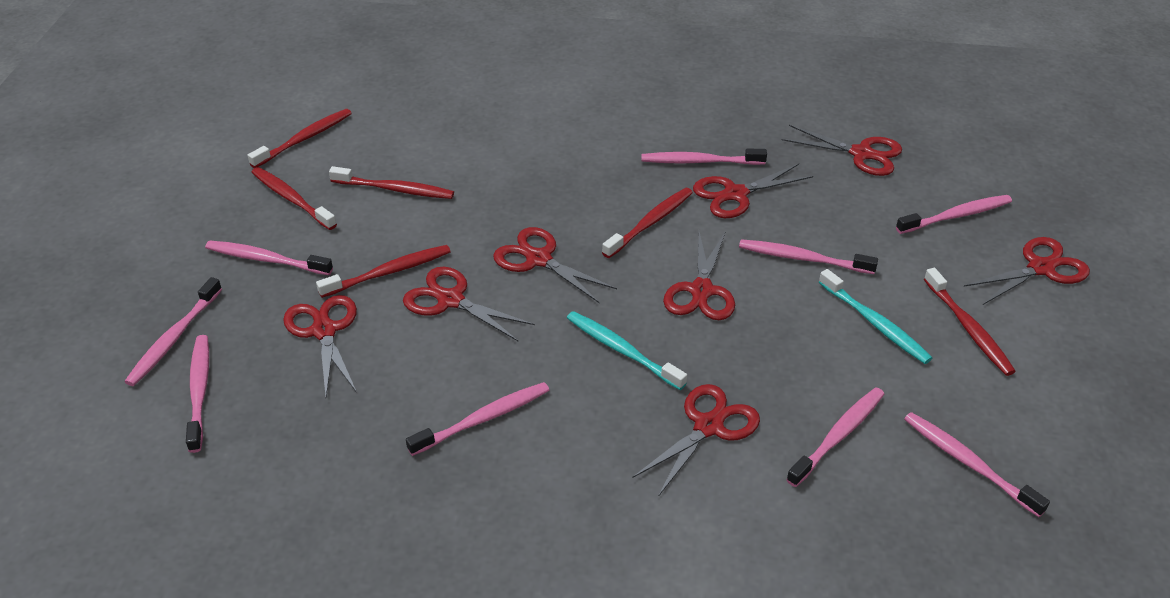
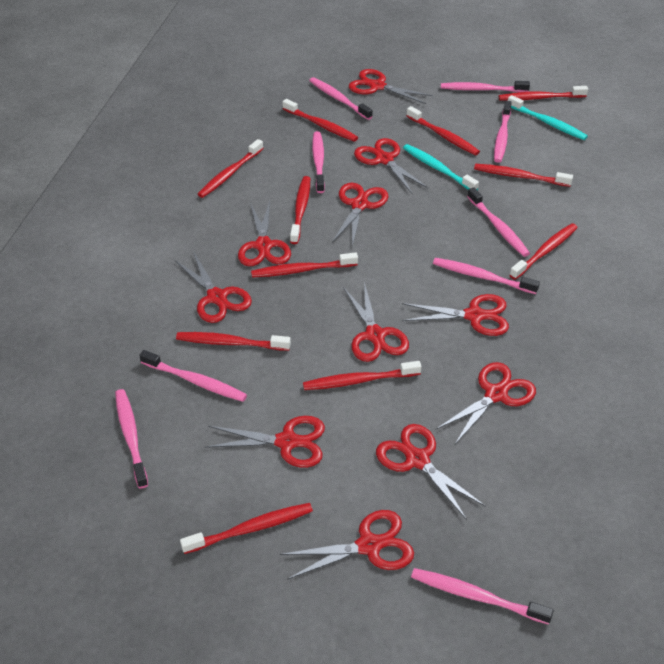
red scissors: [283,295,357,396] [403,267,535,341] [493,227,617,303] [633,384,760,497] [663,231,735,320] [693,164,813,218] [782,125,902,176] [964,237,1090,305] = 8 -> [174,251,252,323] [204,416,325,468] [238,201,291,266] [280,510,414,580] [332,183,388,247] [343,282,409,362] [349,69,433,104] [354,138,429,193] [376,424,486,520] [402,294,509,336] [436,362,536,444] = 11
red toothbrush: [248,109,352,168] [251,167,337,230] [316,245,451,298] [329,166,454,199] [602,188,693,258] [924,268,1016,376] = 6 -> [176,332,291,351] [180,503,313,554] [198,139,264,198] [251,252,358,278] [282,99,358,142] [290,176,310,244] [303,361,422,390] [406,106,480,155] [474,164,573,187] [499,86,588,101] [510,223,578,280] = 11

